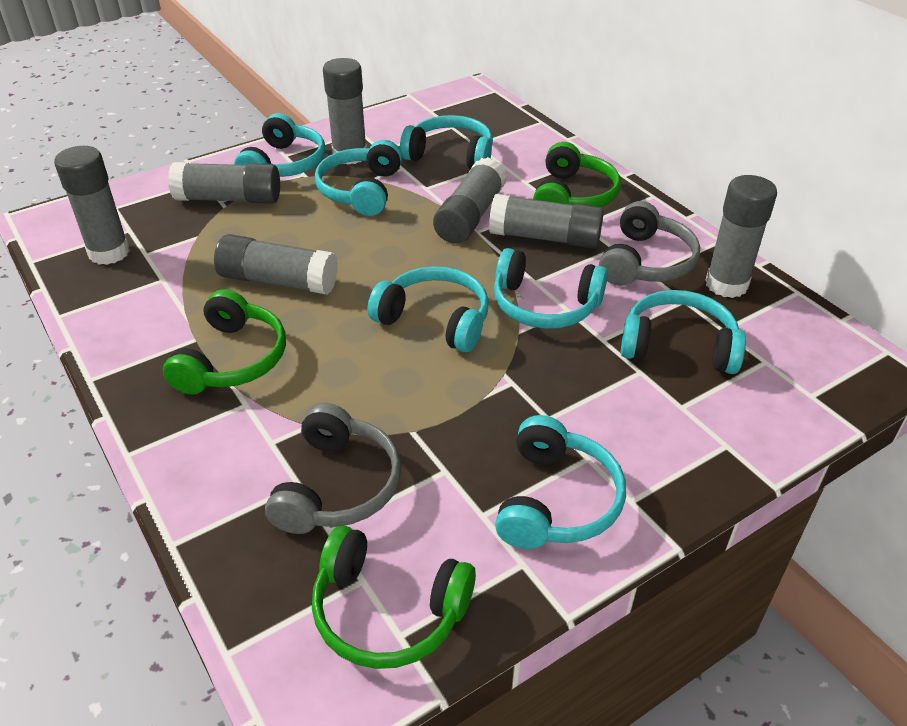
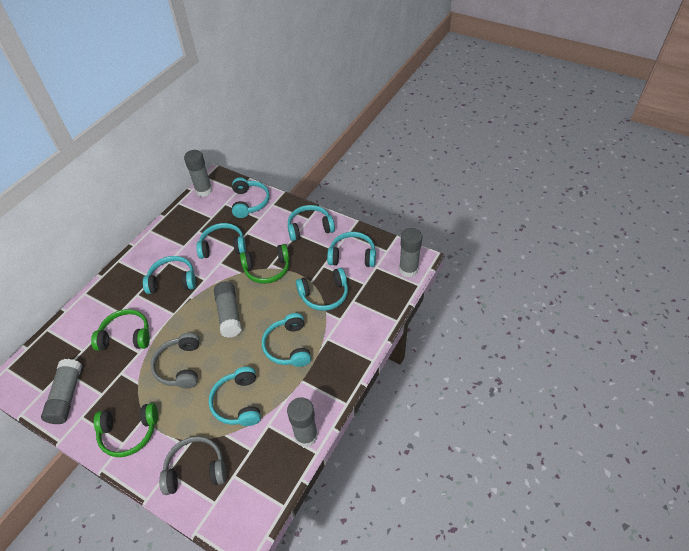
grey glue stick: [54,146,130,265] [168,162,280,204] [214,234,338,295] [323,58,367,165] [433,157,507,244] [489,194,604,248] [705,175,777,298] = 7 -> [41,359,82,424] [184,150,212,197] [214,282,242,338] [287,397,318,447] [399,228,422,278] = 5
turquoise headphones: [234,113,325,177] [315,140,402,216] [368,266,489,352] [400,115,493,169] [494,248,608,329] [495,415,626,549] [621,290,746,374] = 7 -> [143,256,196,294] [196,223,246,259] [209,367,261,426] [232,178,270,218] [262,313,311,367] [288,205,335,241] [296,268,348,311] [327,232,376,267] = 8

